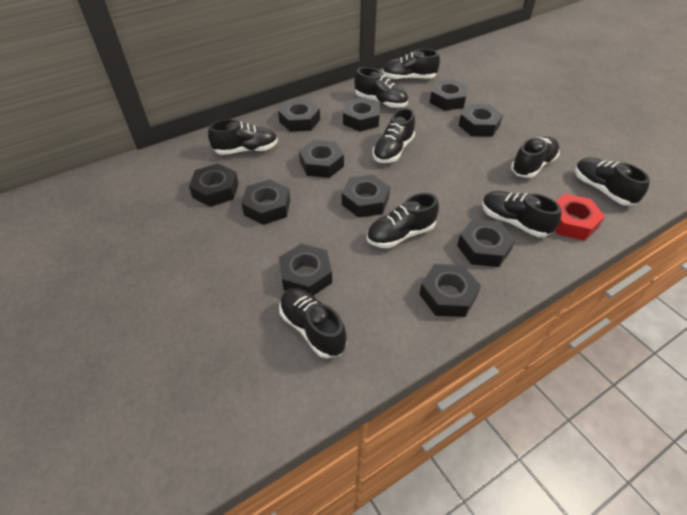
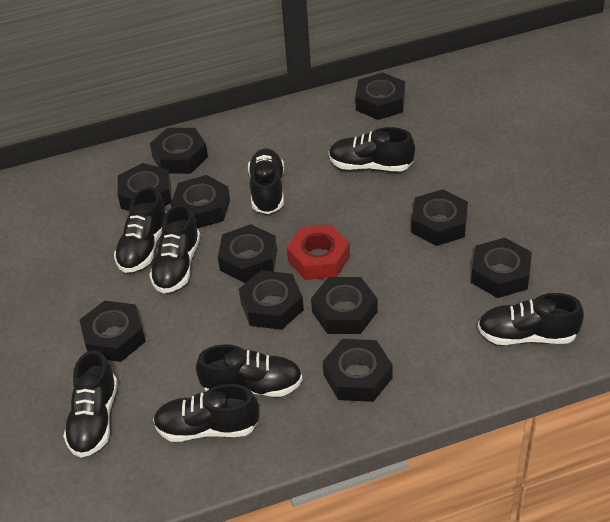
black shoe: [208,119,278,155] [279,288,347,358] [354,67,408,108] [367,193,439,248] [373,108,415,163] [382,49,440,80] [482,191,561,237] [511,137,560,178] [575,158,650,206] = 9 -> [63,350,118,458] [114,187,167,273] [149,204,200,293] [153,384,260,442] [196,344,303,397] [248,148,284,214] [329,127,415,171] [478,293,584,345] = 8

